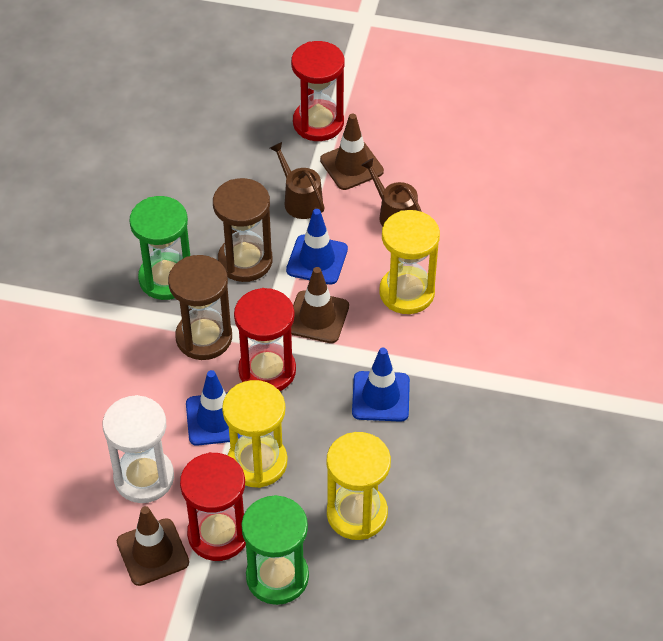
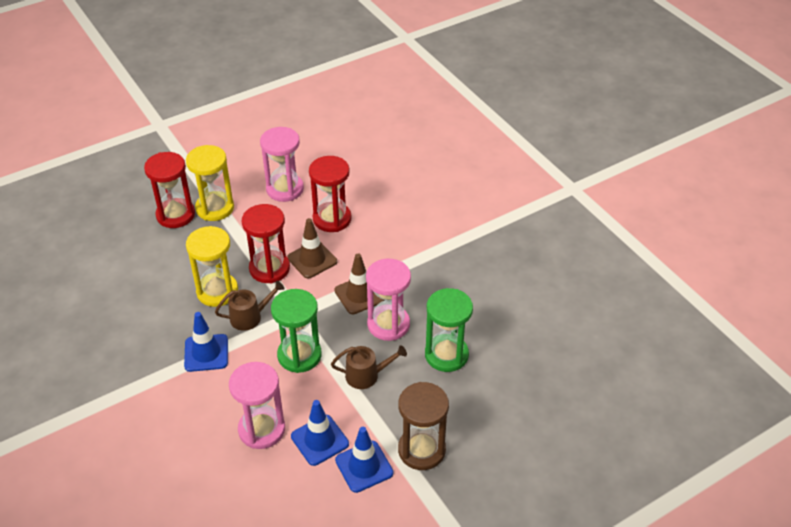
brown hourglass: [168,255,232,360] [213,178,273,282] = 2 -> [398,382,449,470] = 1
brown traffic cone: [117,506,189,586] [291,267,349,343] [320,114,384,190] = 3 -> [287,218,337,279] [334,254,385,314] = 2
pink hourglass: none = 0 -> [229,362,285,449] [260,127,304,202] [366,259,411,341] = 3
white hourglass: [103,395,174,503] = 1 -> none = 0
yellow hourglass: [222,380,287,488] [326,432,391,540] [379,210,440,314] = 3 -> [186,145,234,221] [186,226,238,307] = 2

